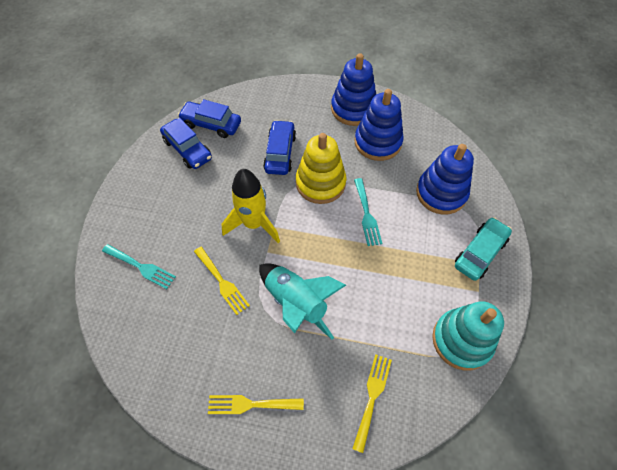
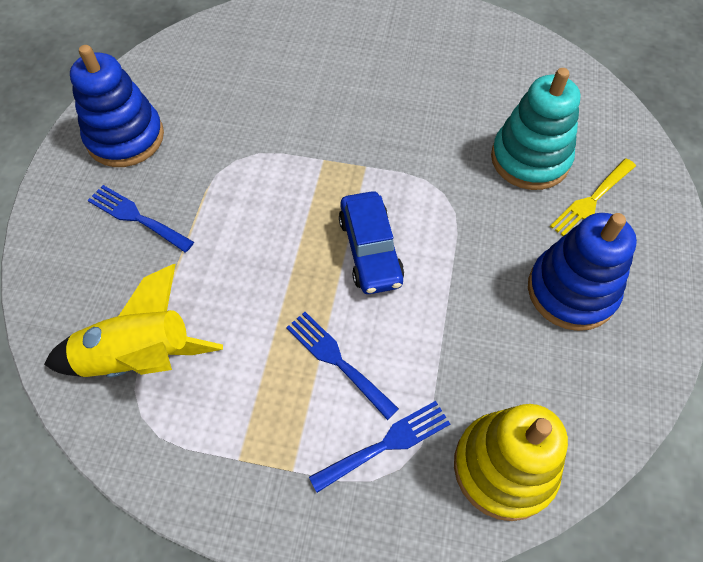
blue car: [160,118,212,169] [178,99,241,138] [263,120,296,175] = 3 -> [339,191,404,294] = 1
blue fork: none = 0 -> [87,185,194,252] [286,312,399,420] [309,401,450,493] = 3
blue stacking toy: [331,53,376,126] [354,89,404,161] [416,144,474,214] = 3 -> [70,45,164,167] [528,213,637,331] = 2
turquoise car: [455,217,512,281] = 1 -> none = 0
turquoise fork: [102,244,176,289] [354,178,382,246] = 2 -> none = 0
turquoise rocket: [259,263,346,340] = 1 -> none = 0
yellow fork: [194,247,250,315] [208,395,304,414] [352,354,392,453] = 3 -> [550,158,636,236] = 1

